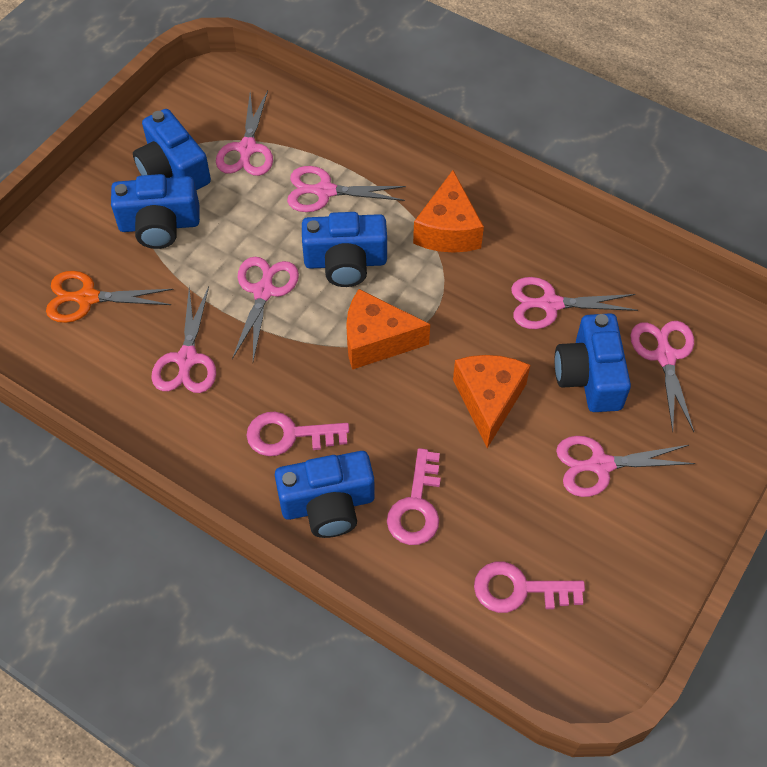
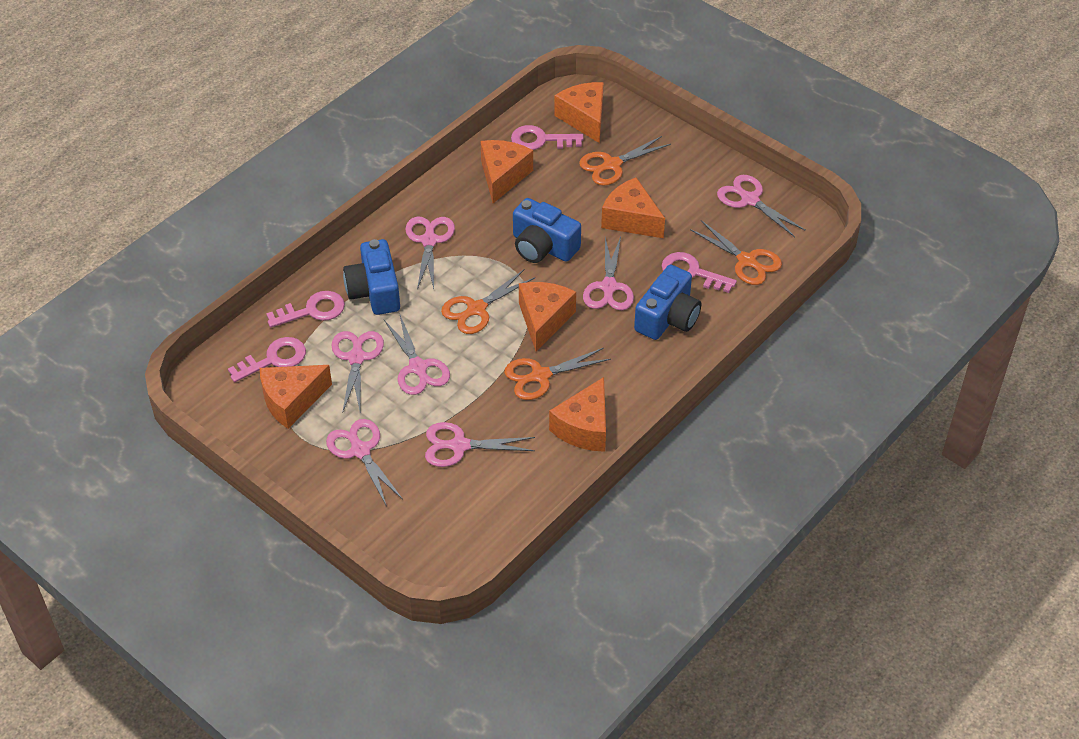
blue camera: [111,174,200,249] [133,109,211,190] [275,451,375,538] [302,212,387,287] [555,313,631,412] = 5 -> [343,239,400,315] [513,198,581,263] [634,265,701,340] = 3
orange cheese: [346,289,430,370] [413,170,484,253] [453,355,530,448] = 3 -> [260,365,332,429] [481,140,533,203] [519,282,576,352] [549,377,606,452] [554,82,604,143] [601,177,665,238] = 6
orange scissors: [46,271,174,323] = 1 -> [441,270,535,334] [504,348,611,400] [579,136,671,186] [690,220,782,285] = 4
pink key: [246,412,349,456] [387,448,441,545] [474,562,585,613] = 3 -> [228,337,306,382] [266,291,345,328] [511,125,584,150] [662,252,737,293] = 4

